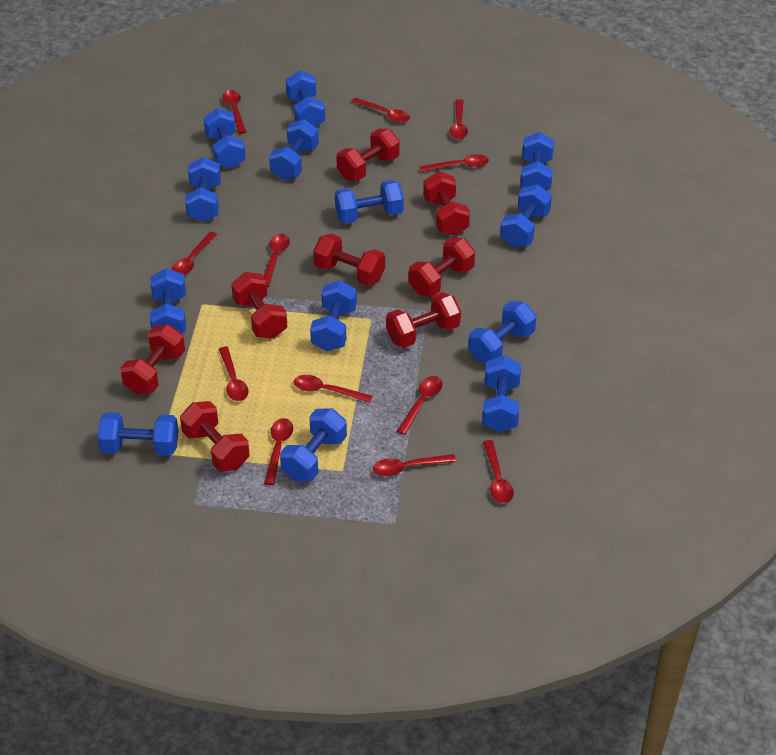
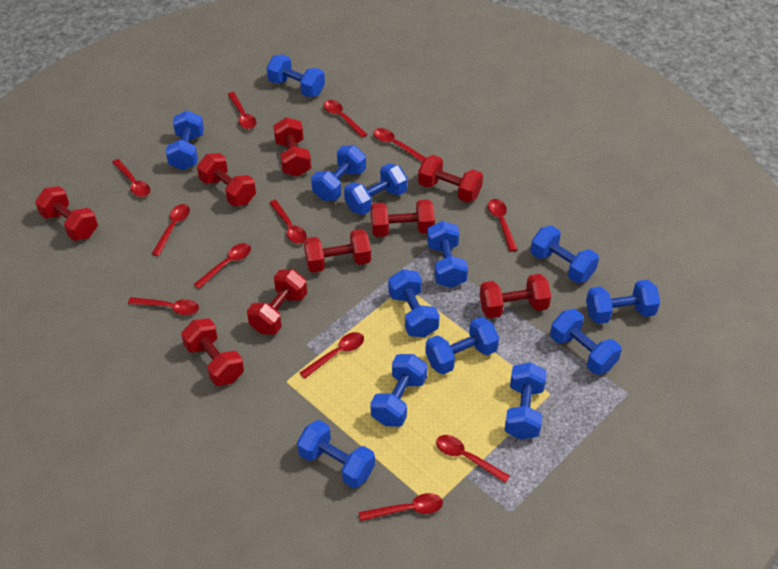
red dumbbell: [120,324,185,394] [180,401,250,472] [231,272,287,339] [313,234,385,286] [336,129,400,181] [386,292,461,348] [409,238,475,296] [423,171,470,236] = 8 -> [35,186,98,241] [181,318,244,386] [197,153,256,207] [247,269,307,335] [273,117,311,176] [304,229,371,273] [371,199,435,237] [418,155,483,203] [479,274,551,318] = 9

